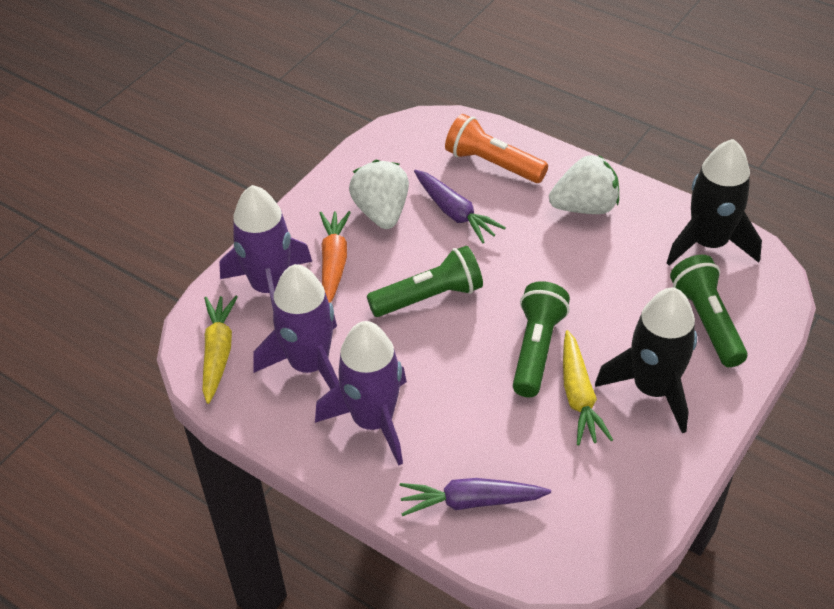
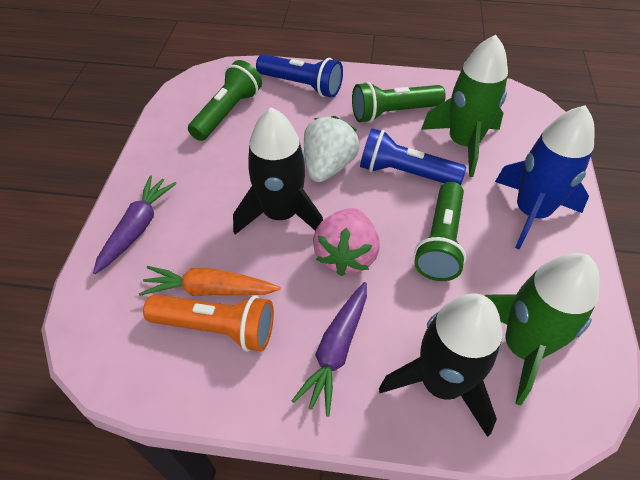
blue flashlight: none = 0 -> [256,54,343,98] [360,128,466,185] = 2
blue rocket: none = 0 -> [495,105,595,249] = 1
green rocket: none = 0 -> [421,35,508,177] [485,253,600,405] = 2
pink strawberry: none = 0 -> [313,208,380,276] = 1
purple rocket: [219,185,312,308] [253,264,339,389] [315,321,407,466] = 3 -> none = 0
white strawberry: [349,160,409,229] [549,155,619,214] = 2 -> [304,116,360,182] = 1
yellow carrot: [202,296,238,404] [563,330,613,445] = 2 -> none = 0

